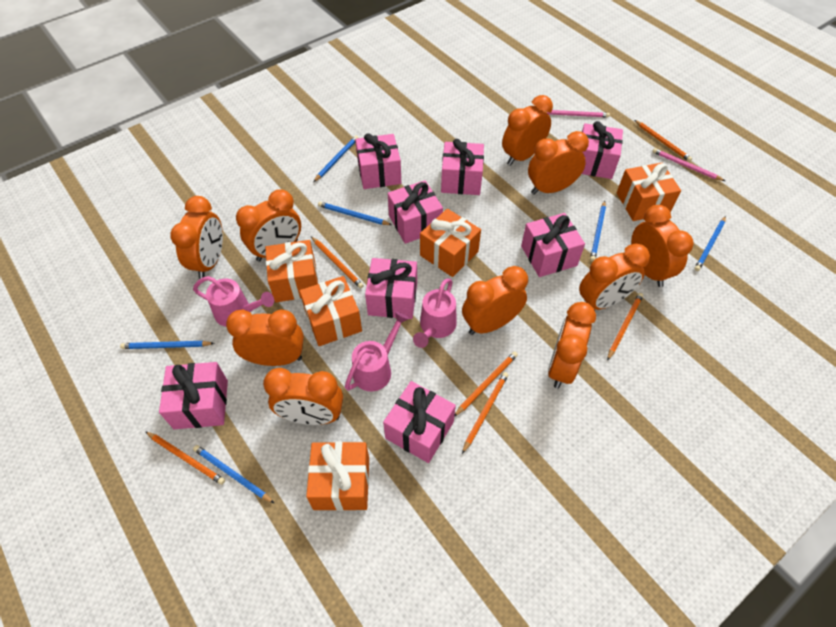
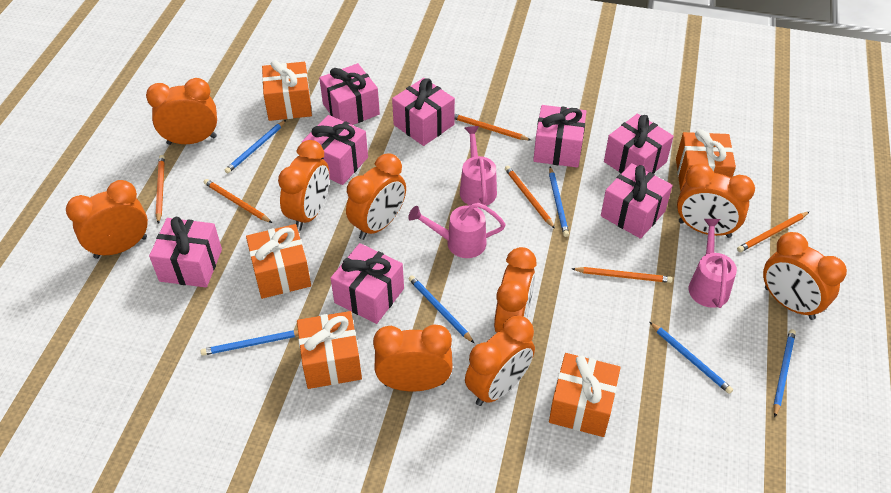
orange clock: [170,196,223,279] [226,309,304,366] [236,189,301,261] [263,368,343,425] [462,266,528,335] [502,95,553,166] [528,131,589,195] [548,302,596,388] [579,244,650,310] [631,205,694,287] = 10 -> [66,180,148,259] [146,78,217,145] [278,140,329,231] [346,153,406,240] [373,324,453,392] [465,316,535,406] [494,247,536,333] [677,163,755,238] [763,232,847,320] = 9
pink pencil: [543,110,610,117] [652,148,725,181] = 2 -> none = 0

